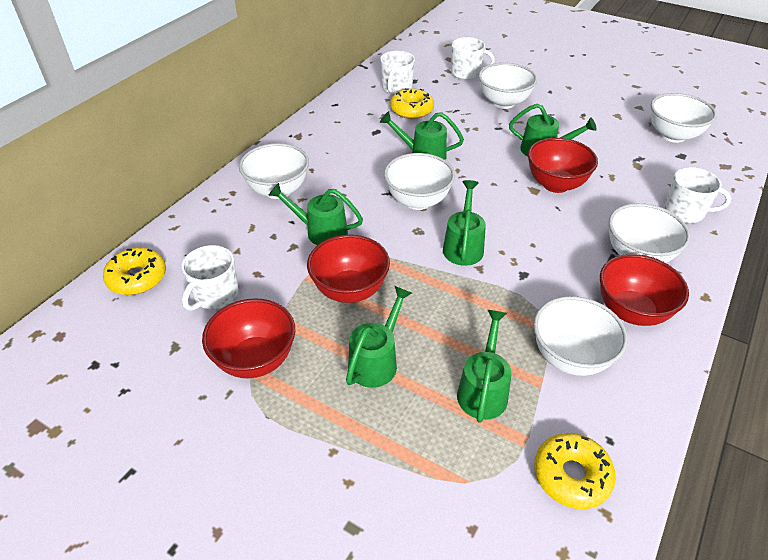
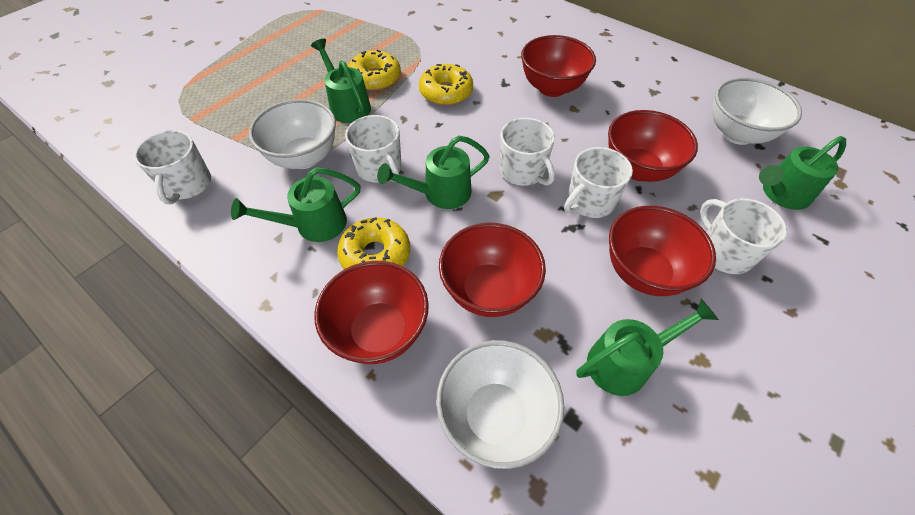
green watering can: [268,183,363,245] [346,286,412,388] [380,111,464,160] [443,180,486,266] [457,310,511,423] [509,103,597,157] = 6 -> [231,167,360,242] [311,39,371,123] [377,135,490,209] [576,299,719,396] [759,136,846,210] = 5
red bowl: [202,298,295,378] [307,235,390,303] [528,138,598,193] [600,254,689,326] = 4 -> [315,261,429,364] [439,223,546,317] [521,35,596,97] [608,110,698,182] [609,206,716,296] = 5
white bowl: [239,143,309,199] [384,153,455,210] [479,63,537,109] [534,296,628,376] [609,203,690,263] [651,93,717,143] = 6 -> [249,99,336,169] [436,340,564,469] [712,78,802,145] = 3
white mug: [182,245,239,311] [380,51,415,94] [451,37,495,80] [664,167,731,223] = 4 -> [134,130,211,204] [345,115,401,183] [500,118,555,186] [564,147,633,218] [700,198,787,274] = 5

